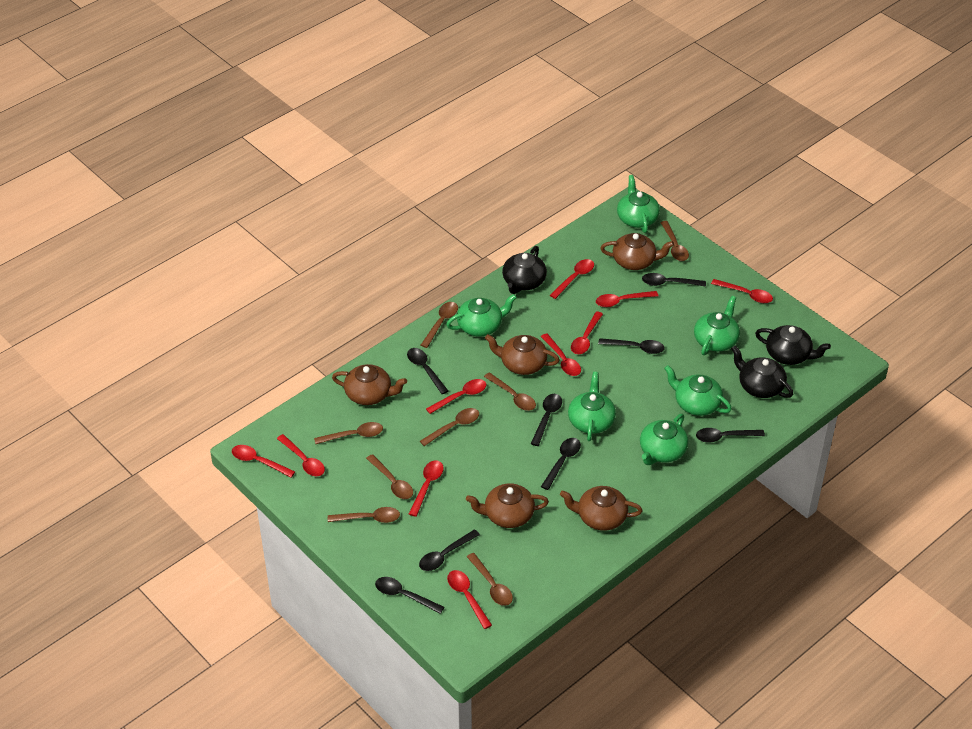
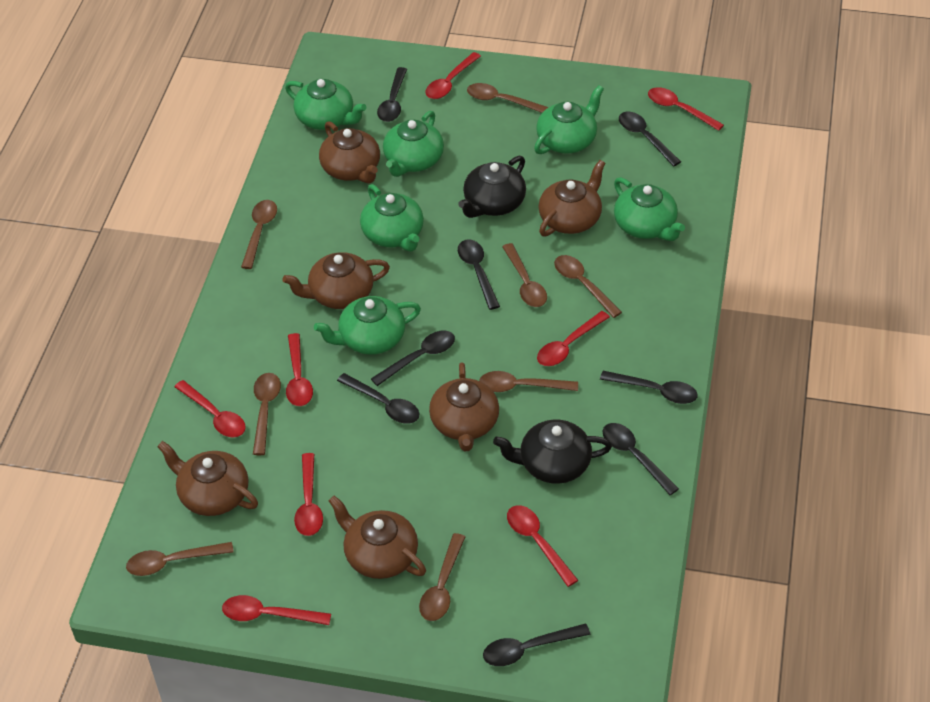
black teapot: [502,246,547,294] [731,346,793,398] [755,325,831,365] = 3 -> [458,156,526,218] [493,419,612,484] = 2
brown teapot: [332,364,407,405] [466,483,549,528] [485,334,559,375] [560,486,643,531] [600,233,674,270] = 5 -> [157,441,258,516] [282,252,390,309] [319,121,380,183] [328,496,426,579] [429,363,499,451] [538,160,605,237] = 6
red spoon: [232,445,295,478] [277,434,325,476] [409,460,444,517] [426,379,486,414] [447,570,492,629] [541,333,581,376] [550,259,594,299] [571,311,603,354] [596,291,658,307] [711,279,773,303] = 10 -> [175,380,246,437] [222,595,331,625] [286,333,313,406] [294,453,323,536] [426,52,481,99] [507,505,578,587] [537,311,610,366] [648,87,724,131] = 8

